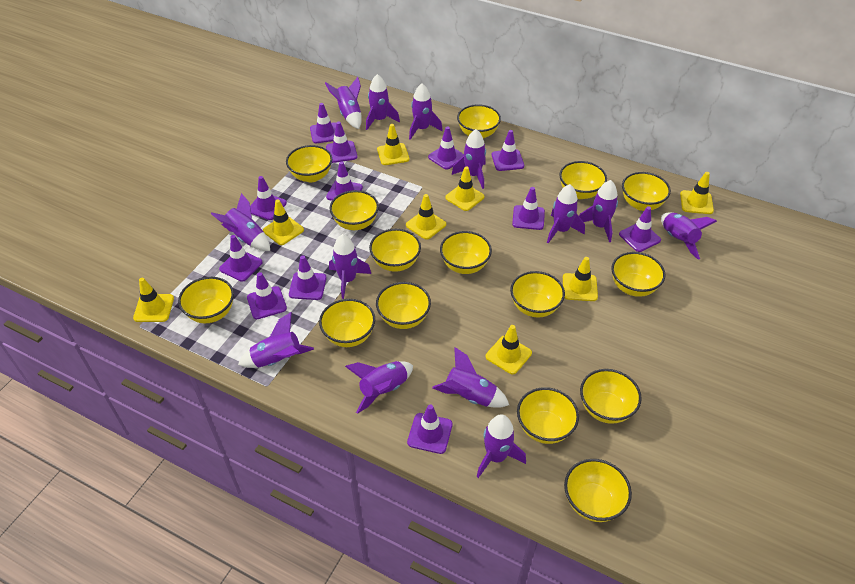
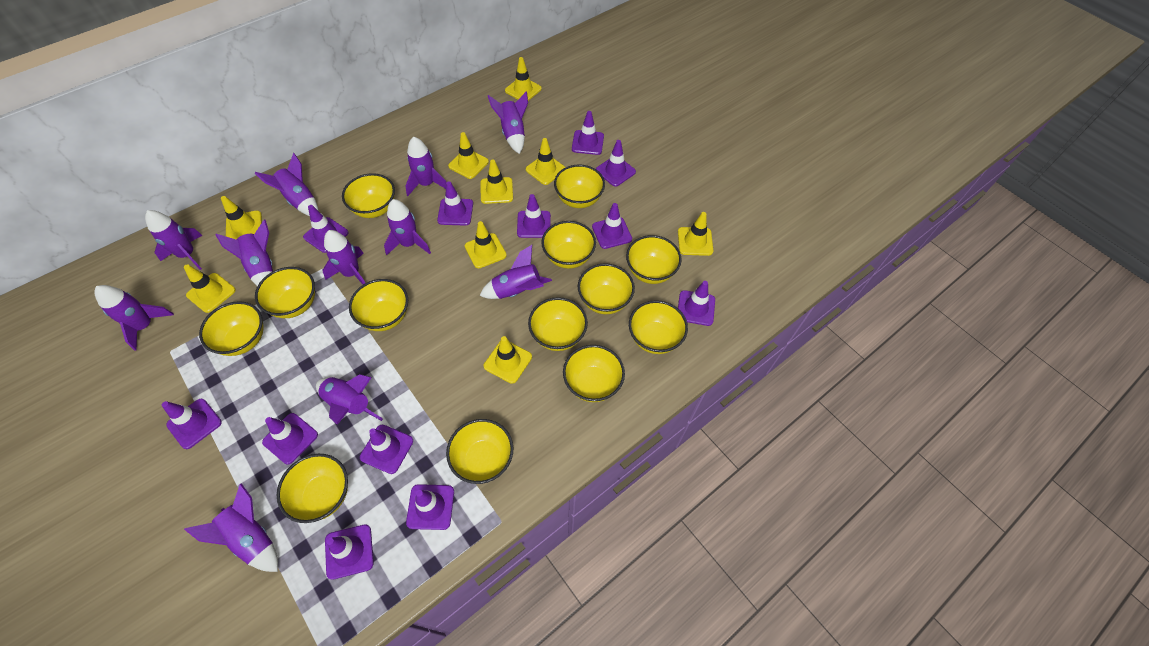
purple rocket: [211,193,270,251] [238,312,314,368] [325,77,362,129] [329,234,371,299] [345,361,413,414] [366,74,400,130] [409,83,443,140] [432,347,509,408] [452,129,486,189] [476,414,526,478] [547,184,585,243] [579,180,618,242] [661,213,717,260] = 13 -> [94,285,174,350] [145,210,203,270] [184,483,278,572] [215,220,273,286] [255,153,319,216] [316,374,383,425] [323,230,365,285] [384,199,431,255] [405,137,446,196] [480,245,552,299] [488,91,528,154] = 11
yellow bowl: [178,277,234,323] [286,145,332,182] [319,299,375,347] [330,190,379,230] [369,229,421,272] [376,282,431,329] [440,231,492,274] [457,104,501,138] [510,271,565,317] [517,387,579,444] [559,161,607,199] [564,459,632,522] [580,369,642,424] [611,252,666,297] [622,172,671,211] = 15 -> [199,301,264,356] [255,267,315,318] [277,454,348,523] [342,173,395,218] [349,279,408,331] [446,419,513,484] [528,297,588,351] [541,221,596,269] [554,165,605,208] [563,345,625,402] [578,263,635,314] [626,235,682,284] [629,300,688,354] = 13
yellow traffic cone: [133,278,174,322] [263,199,304,245] [377,124,409,165] [406,194,446,240] [445,166,485,211] [486,325,532,374] [563,257,598,301] [680,172,714,214] = 8 -> [184,264,236,313] [221,196,262,240] [448,132,489,179] [465,221,507,268] [480,159,513,204] [484,336,532,384] [505,57,542,101] [526,138,566,185] [678,212,713,256] = 9

